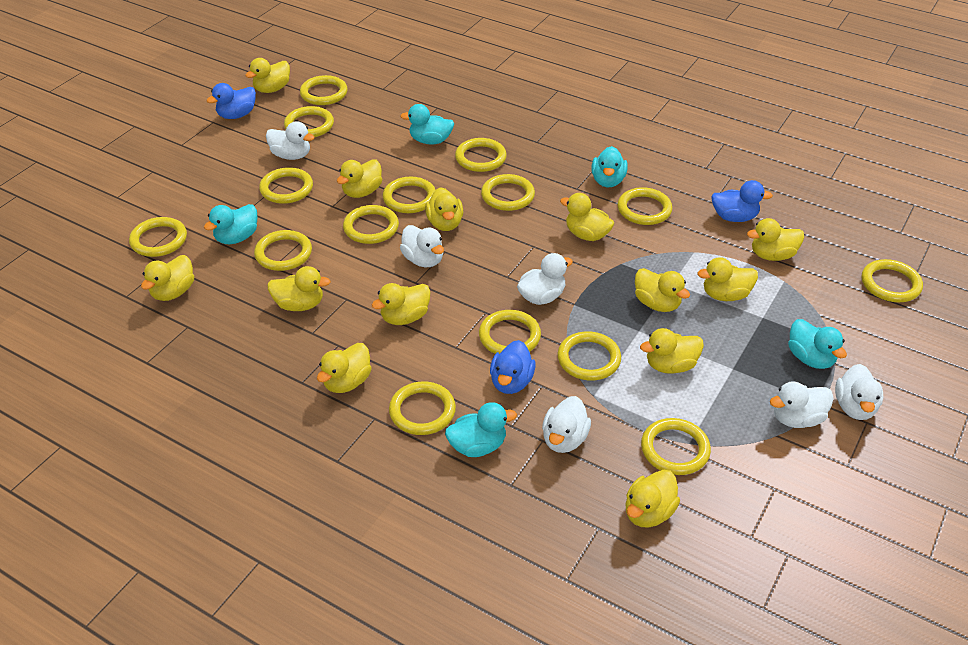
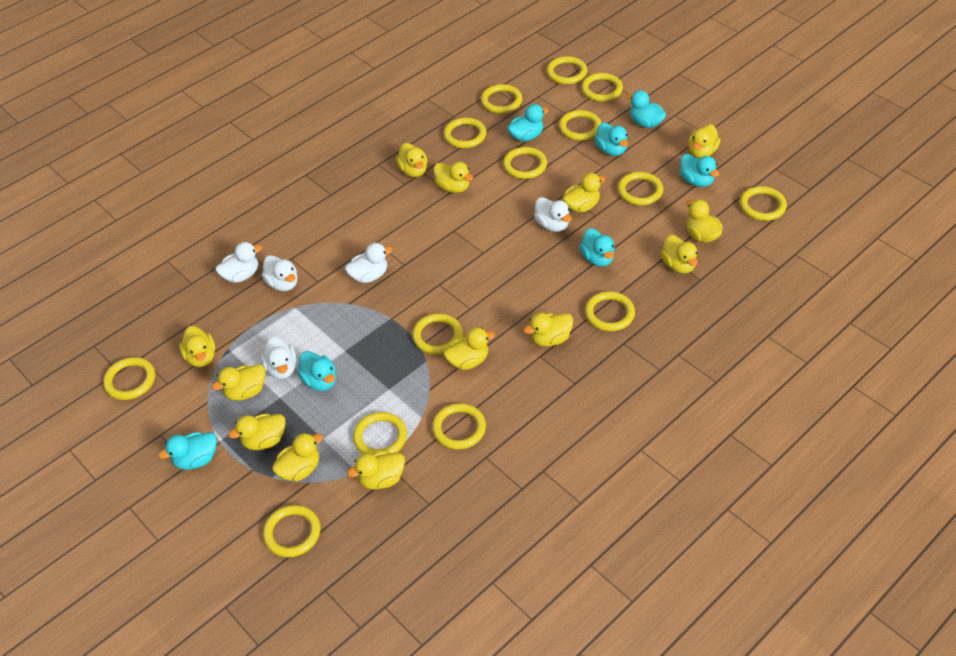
blue duck: [206,83,256,119] [490,340,536,394] [711,180,773,222] = 3 -> none = 0
turquoise duck: [204,204,258,244] [400,104,454,145] [445,402,517,457] [591,146,628,187] [788,319,847,369] = 5 -> [158,432,217,470] [297,351,336,391] [507,104,549,142] [580,228,615,267] [595,122,628,156] [626,90,666,128] [680,154,720,187] = 7
white duck: [266,121,315,160] [400,225,444,267] [517,253,573,305] [542,396,591,453] [770,381,834,428] [835,364,883,420] = 6 -> [215,242,262,283] [261,337,297,379] [262,255,297,291] [345,243,393,283] [534,197,572,232] = 5
yellow ring: [129,217,187,257] [254,230,312,271] [259,167,313,204] [284,106,334,137] [300,75,348,105] [343,205,399,244] [383,177,435,213] [389,381,456,435] [455,138,507,172] [479,310,541,354] [481,174,535,211] [558,331,621,380] [618,187,672,225] [641,418,711,475] [862,259,923,302] = 15 -> [103,357,155,400] [263,505,320,557] [353,412,407,455] [412,313,463,354] [432,403,486,450] [443,117,486,148] [481,84,522,114] [503,147,547,179] [546,56,587,84] [559,110,601,141] [581,73,623,102] [585,291,635,331] [617,172,663,205] [739,186,787,221] = 14

